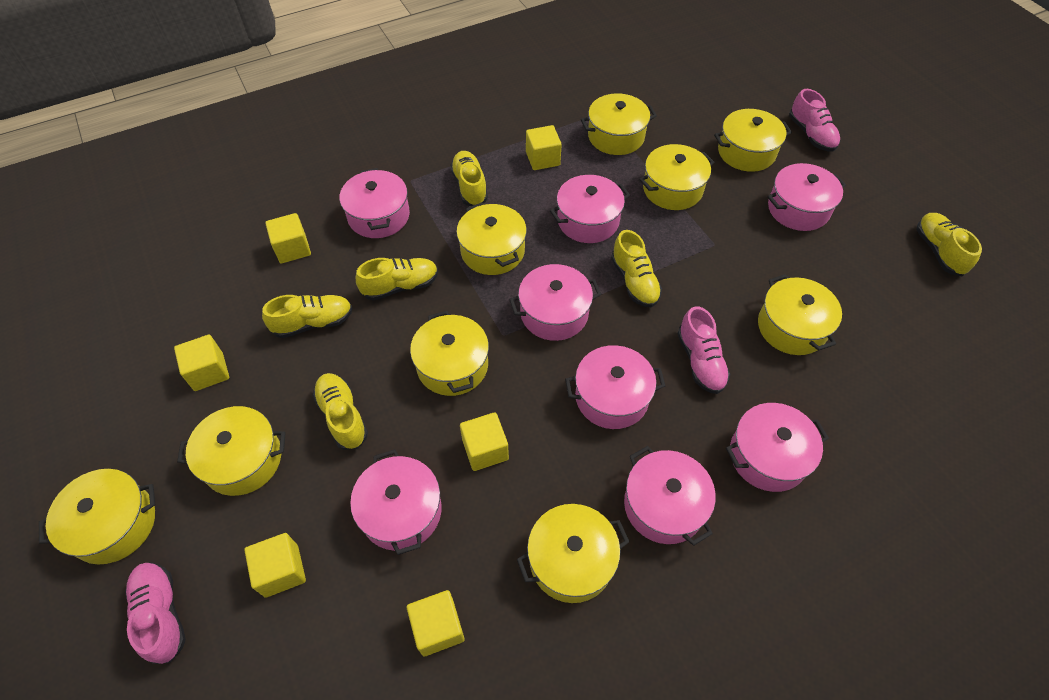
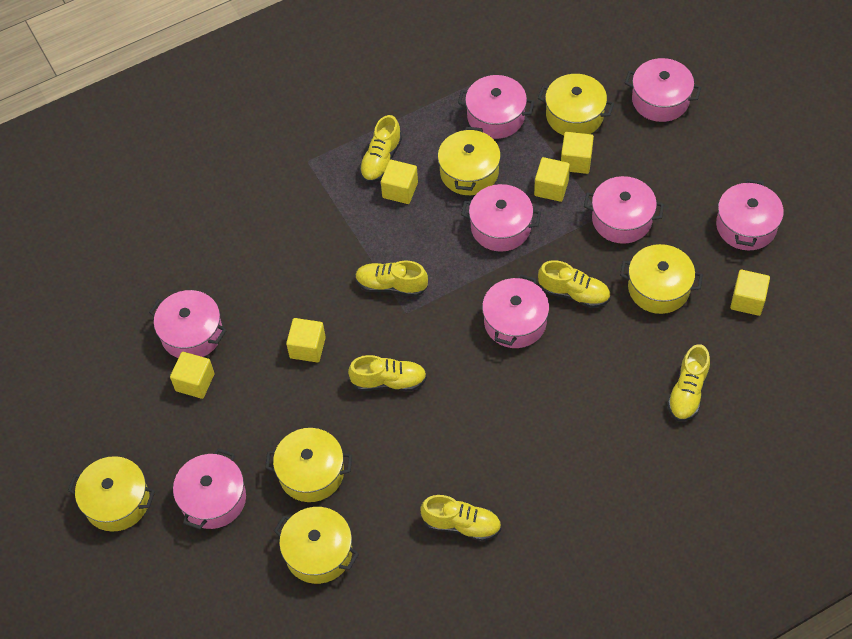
pink shoe: [125,562,186,664] [677,306,730,394] [789,89,840,152] = 3 -> none = 0
yellow pot: [39,469,156,564] [177,406,285,496] [410,311,489,396] [456,202,527,275] [517,504,630,603] [581,93,657,155] [639,144,714,210] [714,109,792,172] [758,274,842,355] = 9 -> [68,456,155,532] [265,428,352,502] [274,507,359,584] [438,127,501,195] [538,74,614,135] [620,244,703,314] = 6

